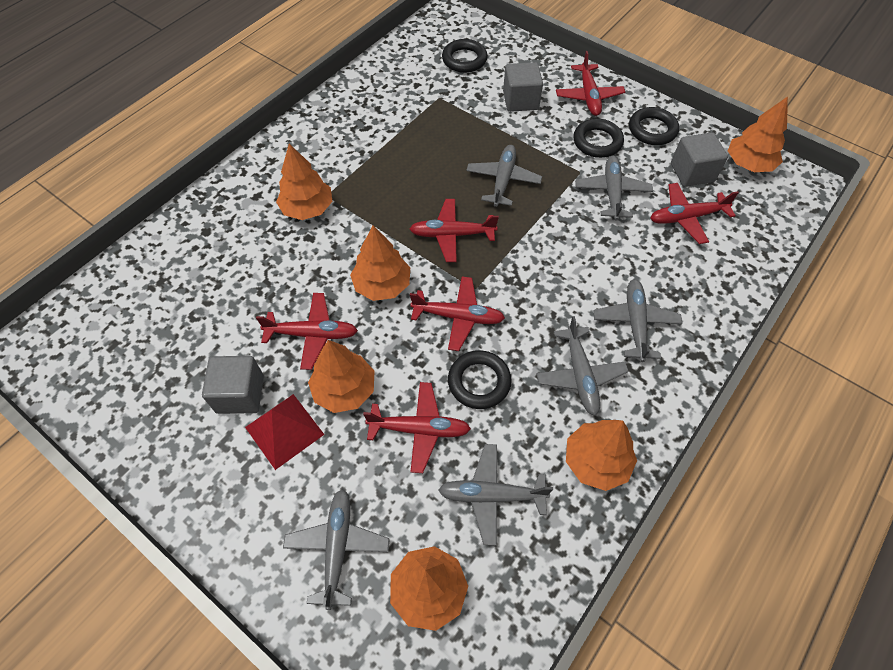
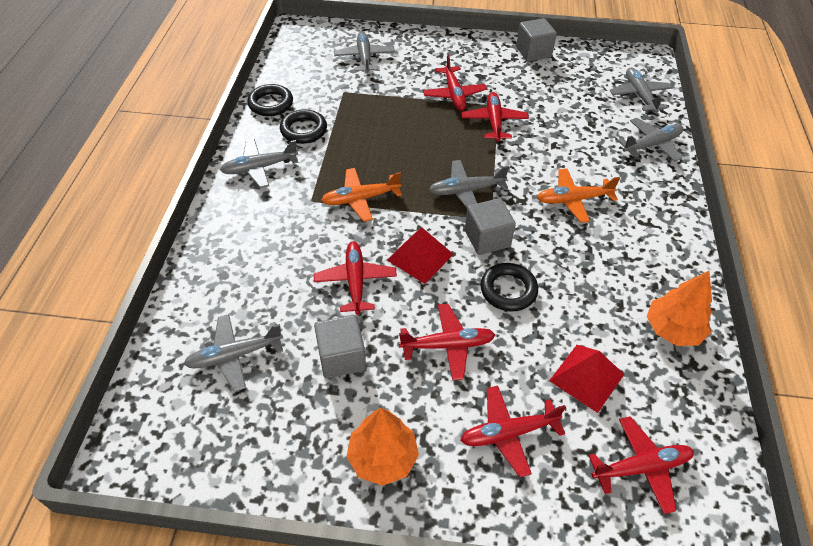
black ring: [442,39,487,73] [448,350,512,409] [574,119,624,158] [629,107,679,145] = 4 -> [247,84,293,116] [280,109,327,144] [481,263,538,311] = 3
orange plane: none = 0 -> [321,168,402,222] [537,169,620,223] = 2
orange tree: [276,144,333,220] [308,340,374,413] [350,225,410,301] [390,546,468,631] [566,420,637,491] [728,96,788,172] = 6 -> [346,408,419,486] [647,271,712,346] = 2
red pyramid: [245,394,325,470] = 1 -> [387,227,454,284] [549,345,624,413] = 2

